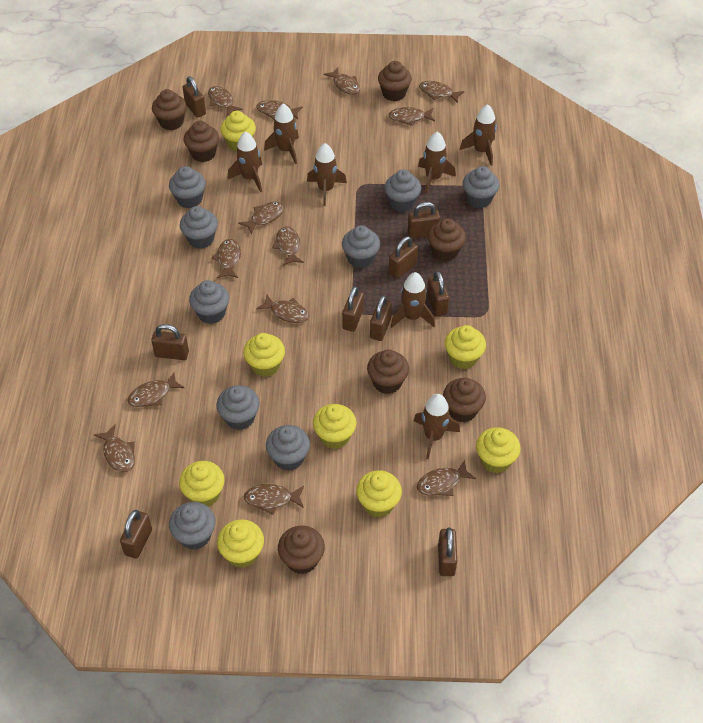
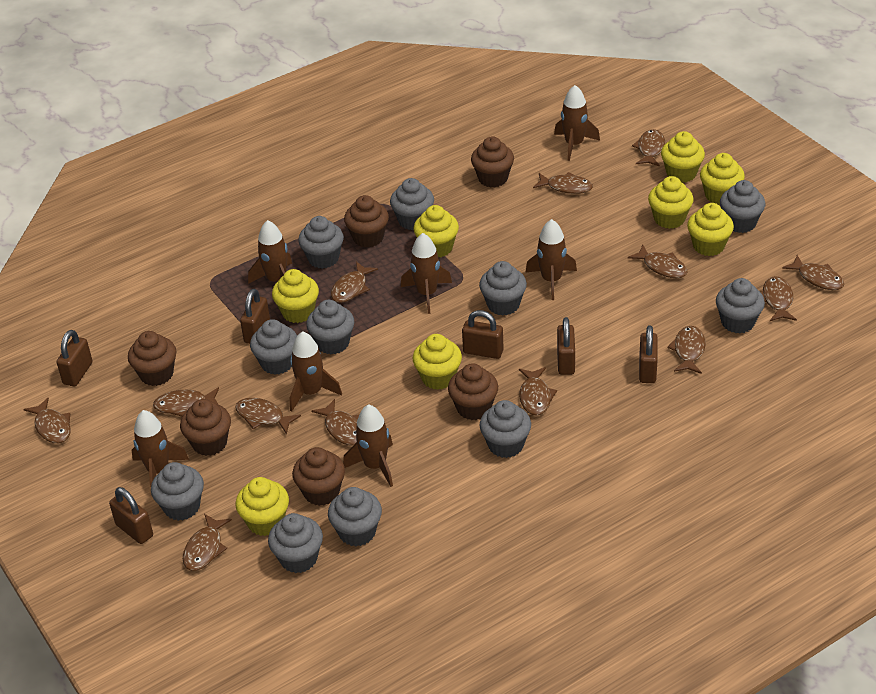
brown cupcake: [152,89,186,130] [184,121,219,162] [278,526,325,574] [367,350,409,394] [378,61,412,101] [428,218,466,261] [443,378,486,422] = 7 -> [128,331,177,386] [180,399,231,456] [292,447,345,506] [344,195,389,248] [448,364,498,420] [471,136,514,188] = 6
brown padlock: [120,510,152,559] [151,324,189,360] [183,76,206,118] [342,286,364,332] [370,295,392,341] [389,236,418,279] [408,202,440,238] [427,271,449,316] [438,527,457,576] = 9 -> [56,330,93,387] [109,487,153,544] [240,289,270,344] [462,310,504,359] [557,317,575,375] [639,325,658,383] = 6
grey cupcake: [169,166,206,208] [169,502,216,550] [180,206,218,249] [189,280,229,324] [217,385,260,430] [266,425,310,471] [342,225,380,268] [384,170,421,212] [463,166,500,208] = 9 -> [151,462,204,521] [250,319,297,375] [268,513,323,573] [298,216,344,269] [306,300,354,354] [328,487,382,546] [390,178,434,230] [479,261,527,316] [480,400,531,458] [716,278,765,333] [720,180,766,233] = 11

